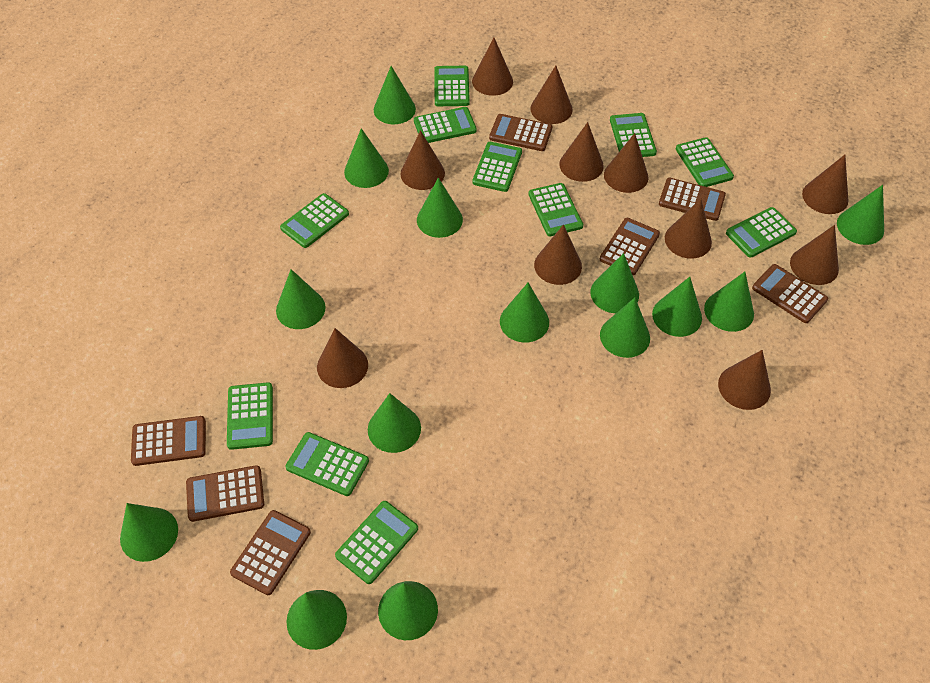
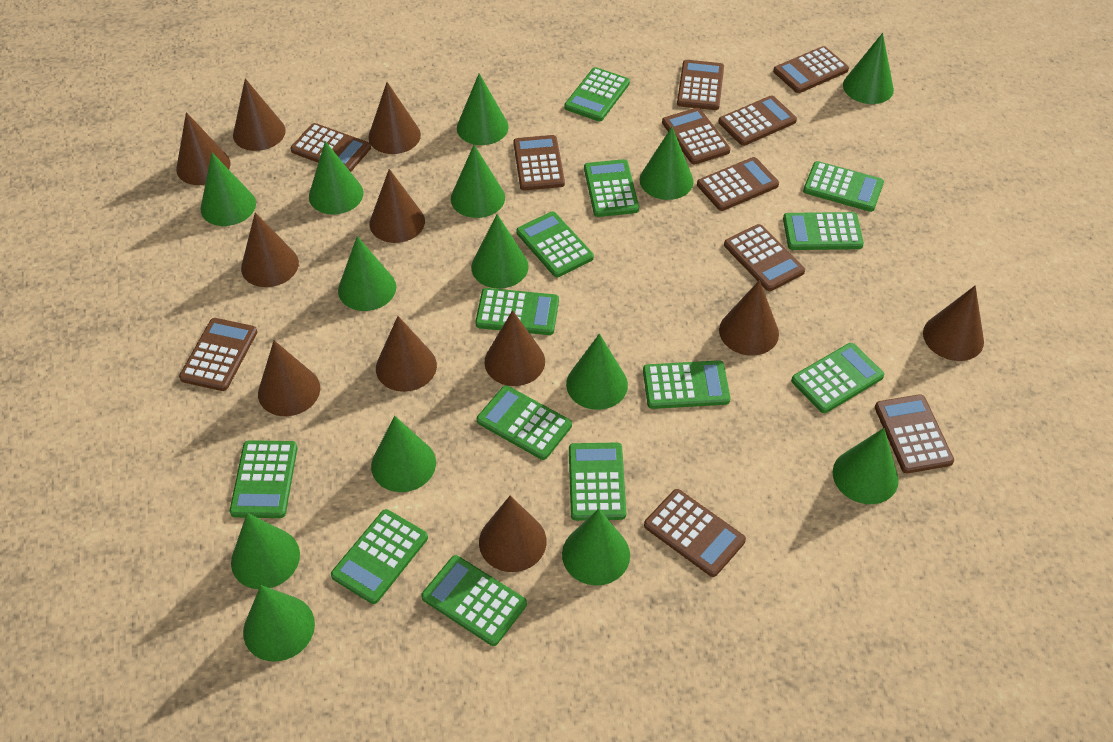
brown calculator: [131,416,206,466] [186,465,264,522] [230,510,311,595] [489,114,552,151] [600,218,660,275] [659,178,726,221] [752,264,828,323] = 7 -> [179,318,257,391] [290,123,371,172] [513,135,565,190] [644,489,746,577] [662,107,730,165] [677,60,724,110] [697,157,779,211] [718,95,797,146] [724,224,805,291] [773,46,849,93] [875,394,954,473] = 11
green calculator: [227,382,273,450] [280,193,349,248] [286,432,369,496] [335,501,418,584] [414,107,477,143] [434,66,470,106] [472,142,522,192] [528,183,583,236] [610,113,657,157] [676,137,734,187] [726,207,797,258] = 11 -> [230,440,297,518] [331,509,428,604] [421,555,527,646] [475,288,559,335] [477,386,572,460] [516,212,594,277] [564,67,630,121] [569,442,626,521] [584,159,639,217] [643,360,730,409] [783,212,864,250] [791,343,884,413] [803,161,884,212] = 13

